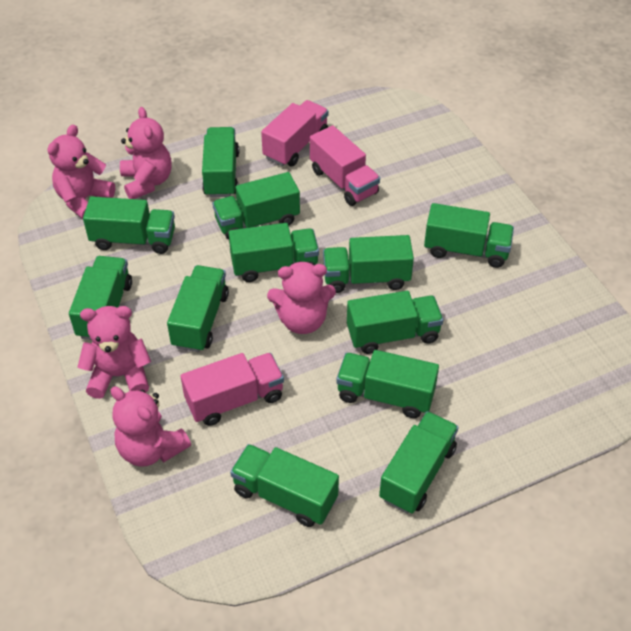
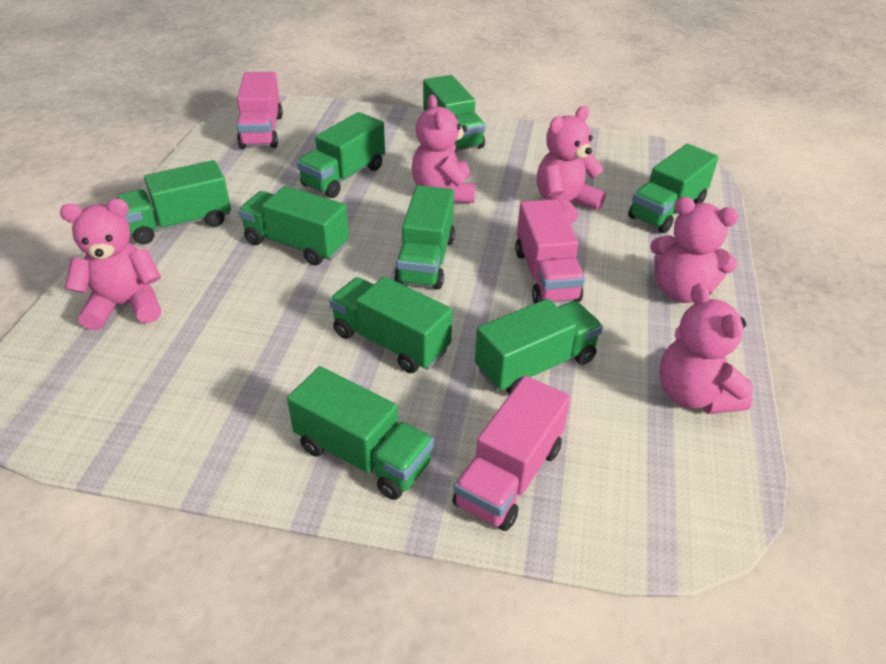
green truck: [69,256,132,340] [83,197,175,254] [167,265,229,352] [202,127,239,198] [212,172,300,240] [228,223,319,282] [230,444,339,527] [323,235,414,293] [336,350,439,418] [347,291,443,354] [379,411,459,514] [424,203,514,268] = 12 -> [116,160,231,244] [238,186,349,266] [287,366,434,500] [297,112,385,198] [329,276,452,373] [394,185,455,290] [423,75,485,153] [475,299,603,394] [628,144,719,233] = 9

